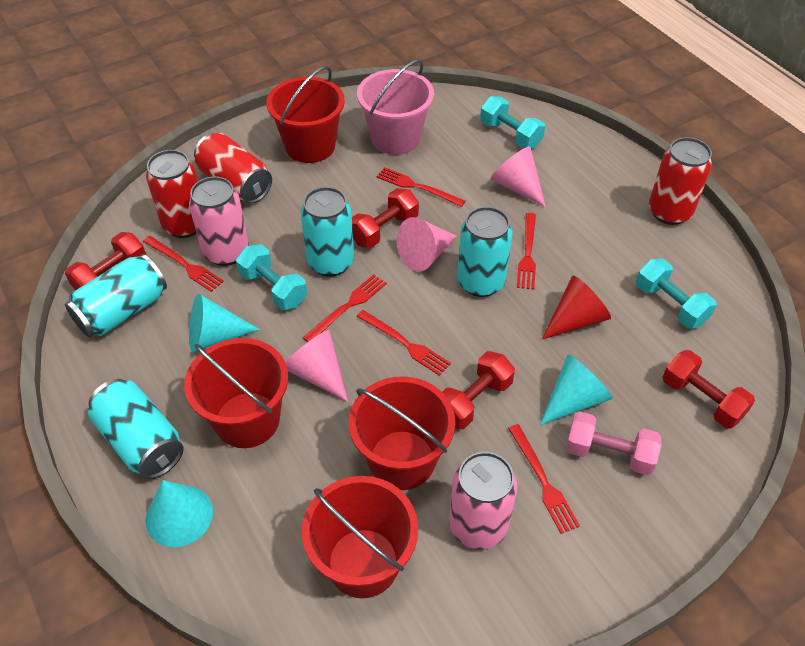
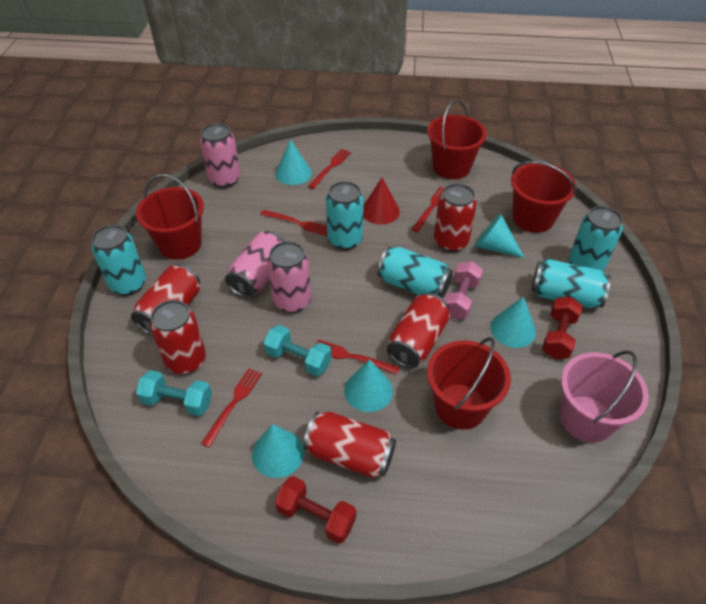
pink can: [189,177,249,266] [449,452,517,550] = 2 -> [200,123,240,188] [225,231,285,298] [267,241,311,313] = 3
pink cone: [286,330,348,402] [397,217,457,271] [491,146,546,207] = 3 -> none = 0
red can: [146,150,198,238] [194,133,272,204] [649,137,712,225] = 3 -> [131,264,200,336] [150,300,206,374] [303,411,396,478] [387,293,450,368] [434,183,477,252] = 5
red dumbbell: [65,232,147,290] [352,188,419,248] [442,351,515,429] [663,350,755,428] = 4 -> [275,476,356,544] [542,297,582,359] = 2
red fork: [143,236,224,292] [303,274,387,342] [356,310,451,376] [377,167,465,207] [508,424,580,534] [517,213,536,290] = 6 -> [201,368,262,448] [260,210,327,236] [308,149,351,189] [316,339,400,375] [412,186,444,232] = 5
turquoise can: [65,254,167,337] [88,379,184,479] [301,187,354,276] [457,207,512,297] = 4 -> [91,225,146,296] [326,181,364,250] [377,246,453,298] [531,259,611,308] [569,206,623,272] = 5
turquoise cone: [146,480,213,547] [189,294,260,352] [540,354,613,425] = 3 -> [252,424,304,478] [275,139,312,185] [344,359,393,412] [475,214,525,258] [490,296,536,348] = 5
turquoise dumbbell: [236,244,307,310] [480,96,545,149] [636,259,717,329] = 3 -> [136,370,212,416] [263,325,332,376] = 2

